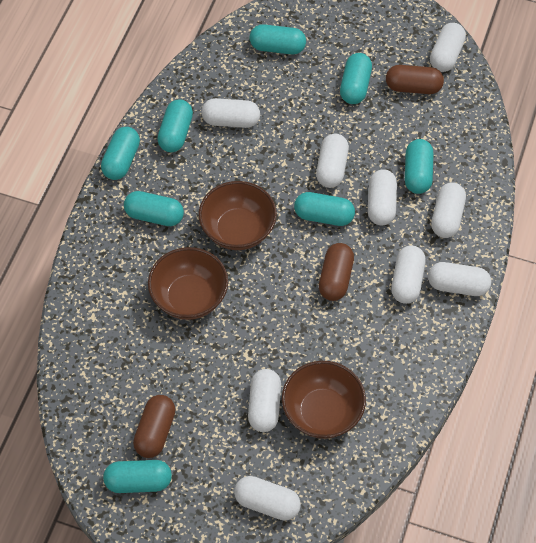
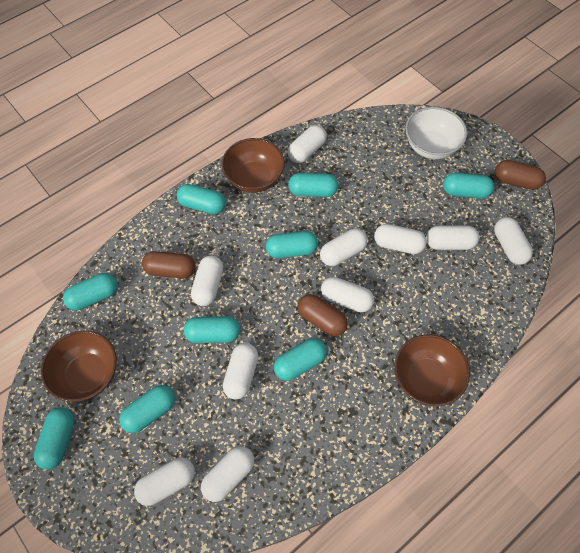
turquoise capsule: [101,127,140,180] [103,460,172,493] [124,191,184,226] [157,99,193,152] [250,24,306,55] [294,192,355,226] [340,53,372,104] [405,139,434,194] = 8 -> [34,407,75,469] [63,273,118,310] [119,385,175,433] [177,184,226,214] [184,316,240,343] [266,231,318,258] [274,338,327,381] [288,173,338,197] [443,173,494,199] = 9
white bowl: none = 0 -> [405,107,467,159] = 1
white capsule: [201,98,260,128] [234,476,301,521] [248,369,281,432] [316,133,349,188] [368,169,397,225] [391,245,426,304] [428,262,491,296] [430,23,466,72] [431,182,466,238] = 9 -> [134,457,195,506] [191,255,223,306] [201,446,254,502] [223,343,258,400] [288,125,327,163] [320,228,368,266] [321,277,374,312] [374,224,427,254] [426,226,479,250] [494,217,533,265] = 10

